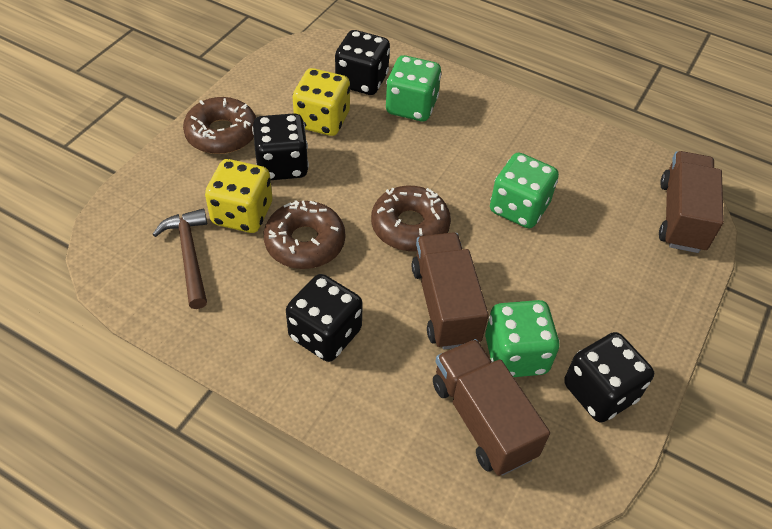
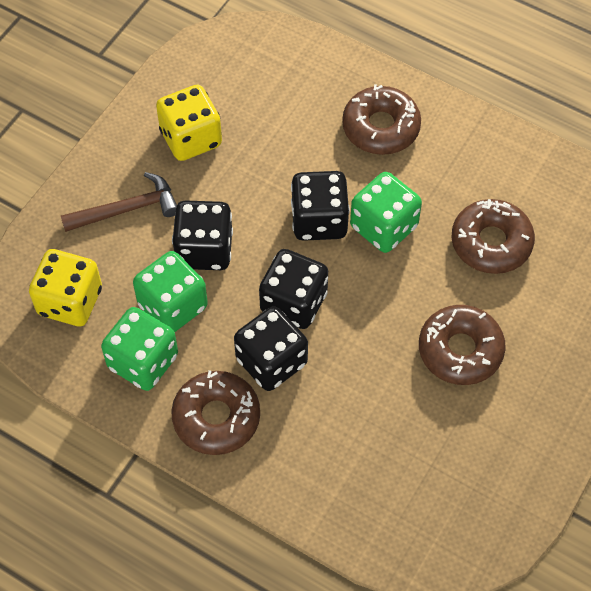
brown donut: [183,97,256,154] [264,200,345,269] [371,186,451,251] = 3 -> [171,370,260,455] [342,84,421,155] [419,305,506,385] [451,199,535,274] = 4
brown truck: [412,233,489,349] [433,339,550,476] [659,151,724,253] = 3 -> none = 0

